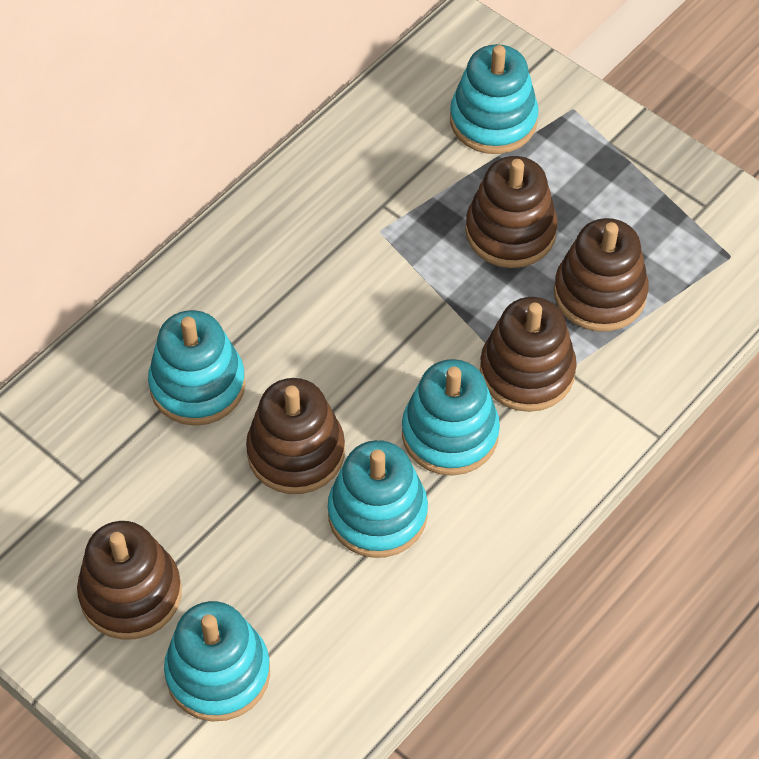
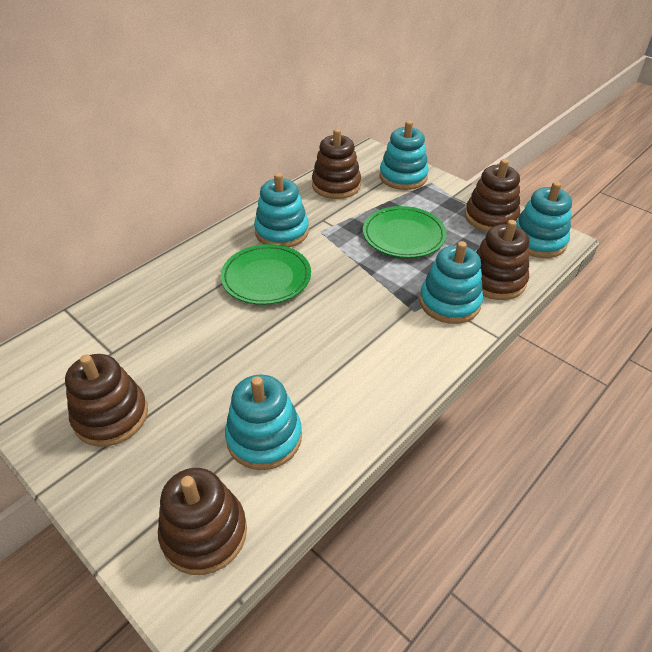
green plate: none = 0 -> [221,244,311,305] [363,206,447,258] = 2

